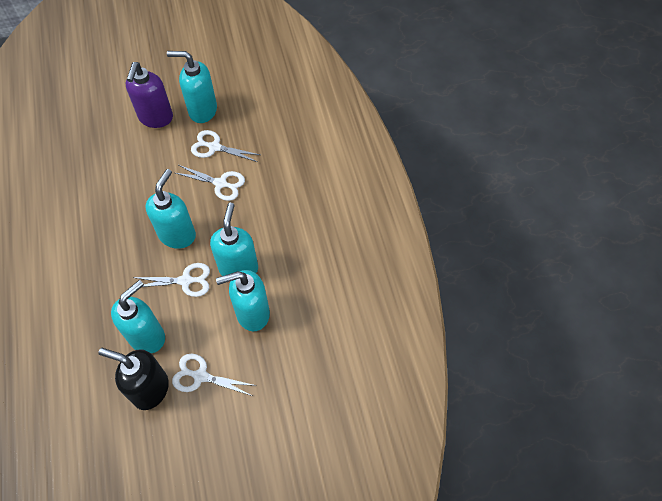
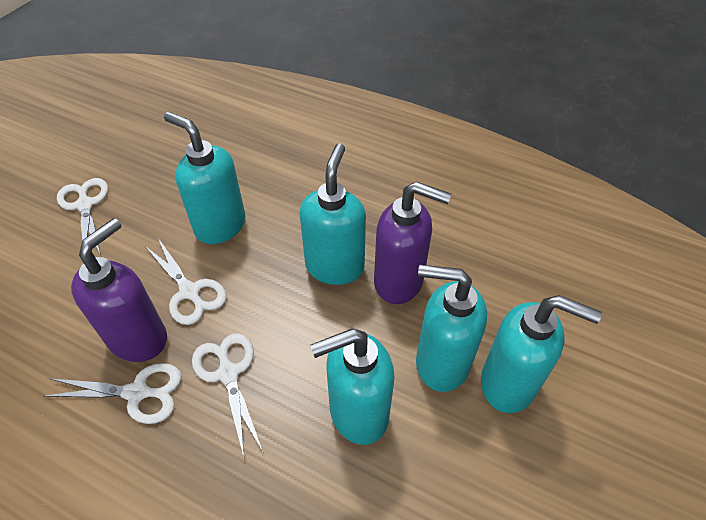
black soap dispenser: [98,348,169,410] = 1 -> none = 0
purple soap dispenser: [126,62,173,128] = 1 -> [71,218,167,362] [374,182,451,304] = 2

